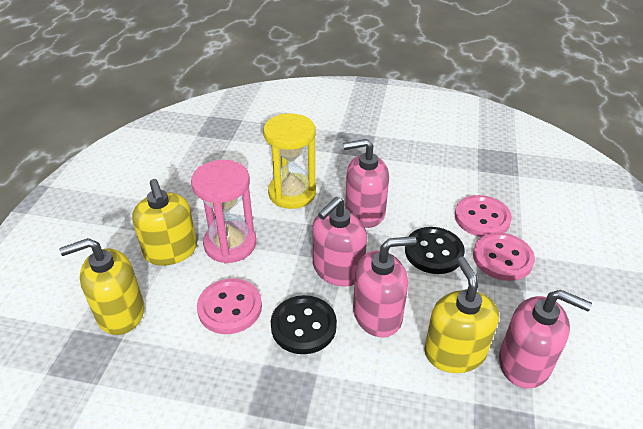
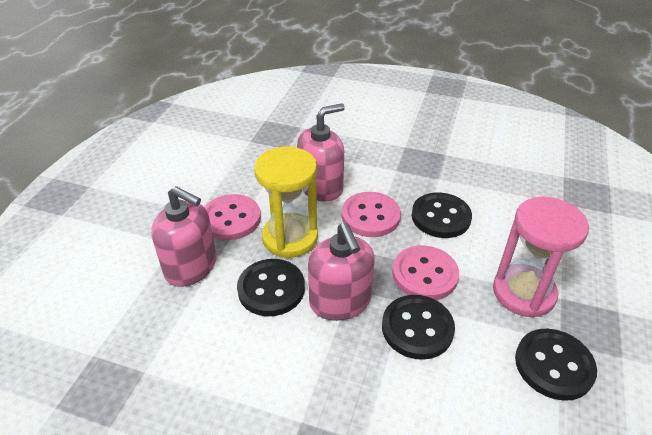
black button: [271,295,337,354] [405,227,465,274] = 2 -> [237,259,305,316] [382,295,455,360] [412,192,472,238] [515,329,597,401] = 4
pink soap dispenser: [312,197,367,286] [343,139,389,228] [353,236,416,338] [499,290,592,389] = 4 -> [151,186,217,287] [297,103,345,202] [308,223,374,321] = 3
yellow soap dispenser: [59,238,144,335] [132,179,197,266] [424,257,499,373] = 3 -> none = 0

